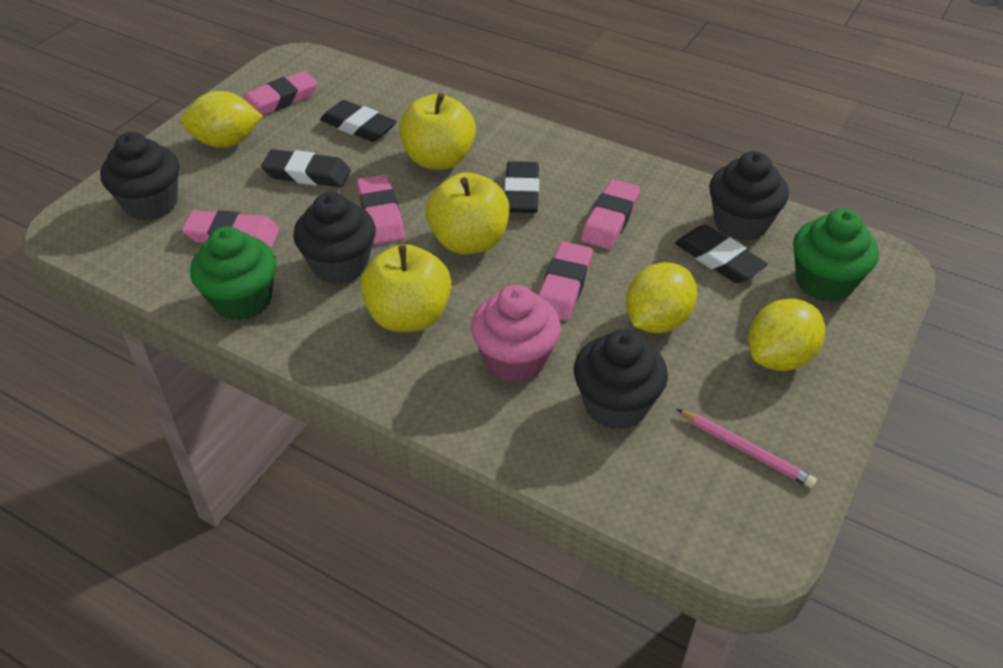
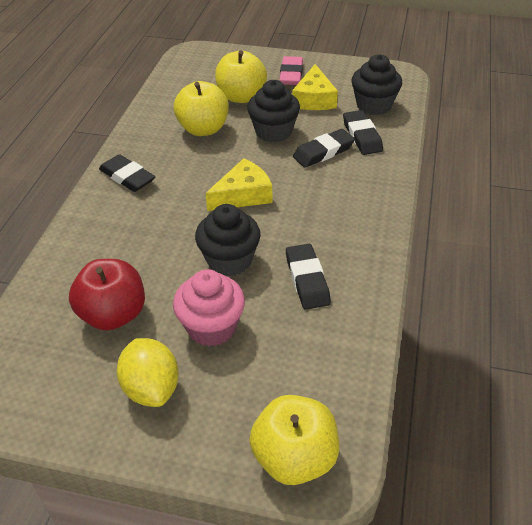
black cupcake: [100,132,179,220] [293,192,376,284] [574,329,668,430] [709,151,789,241] = 4 -> [195,204,261,276] [247,80,300,142] [352,54,402,115] = 3
green cupcake: [190,227,276,321] [793,209,879,302] = 2 -> none = 0
pink eraser: [182,210,280,248] [243,71,318,115] [357,175,405,244] [538,242,593,321] [581,179,640,250] = 5 -> [279,56,303,85] = 1
pink pencil: [677,409,817,488] = 1 -> none = 0
red apple: none = 0 -> [69,259,145,331] = 1
yellow cheese: none = 0 -> [205,158,272,211] [292,64,338,110] = 2
yellow lemon: [181,91,263,148] [626,262,697,333] [748,299,825,371] = 3 -> [117,338,179,407] = 1

